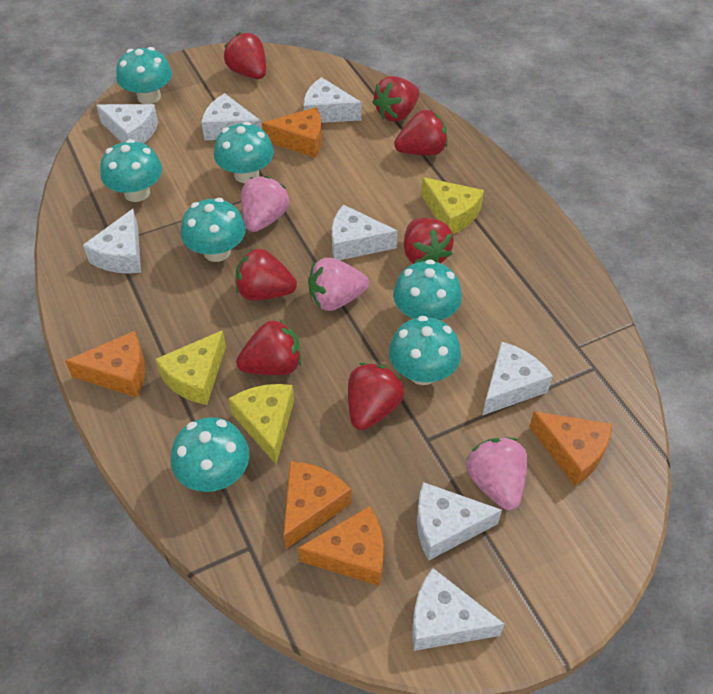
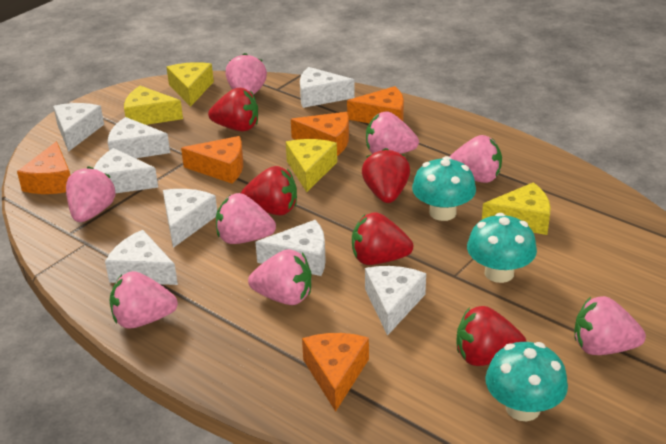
pink strawberry: [241,176,289,232] [308,258,369,311] [466,438,527,510] = 3 -> [66,166,116,222] [109,271,178,329] [216,193,276,244] [225,53,267,95] [248,249,312,305] [366,111,419,154] [449,135,502,183] [574,296,646,355] = 8
red strawberry: [224,32,266,79] [235,249,297,301] [236,319,301,375] [348,363,404,430] [372,76,419,122] [394,110,448,156] [404,218,454,264] = 7 -> [208,88,258,131] [241,166,297,216] [352,212,413,265] [362,148,410,203] [456,306,526,366] = 5
turquoise mushroom: [100,139,162,202] [116,47,172,104] [171,417,250,492] [181,198,246,262] [214,122,274,183] [389,316,461,385] [393,259,462,320] = 7 -> [412,156,476,221] [467,213,537,283] [485,342,568,421] = 3
yellow cheese: [155,330,226,405] [229,384,294,464] [421,177,484,234] = 3 -> [124,86,183,125] [167,62,214,107] [286,139,337,192] [482,182,551,235] = 4

